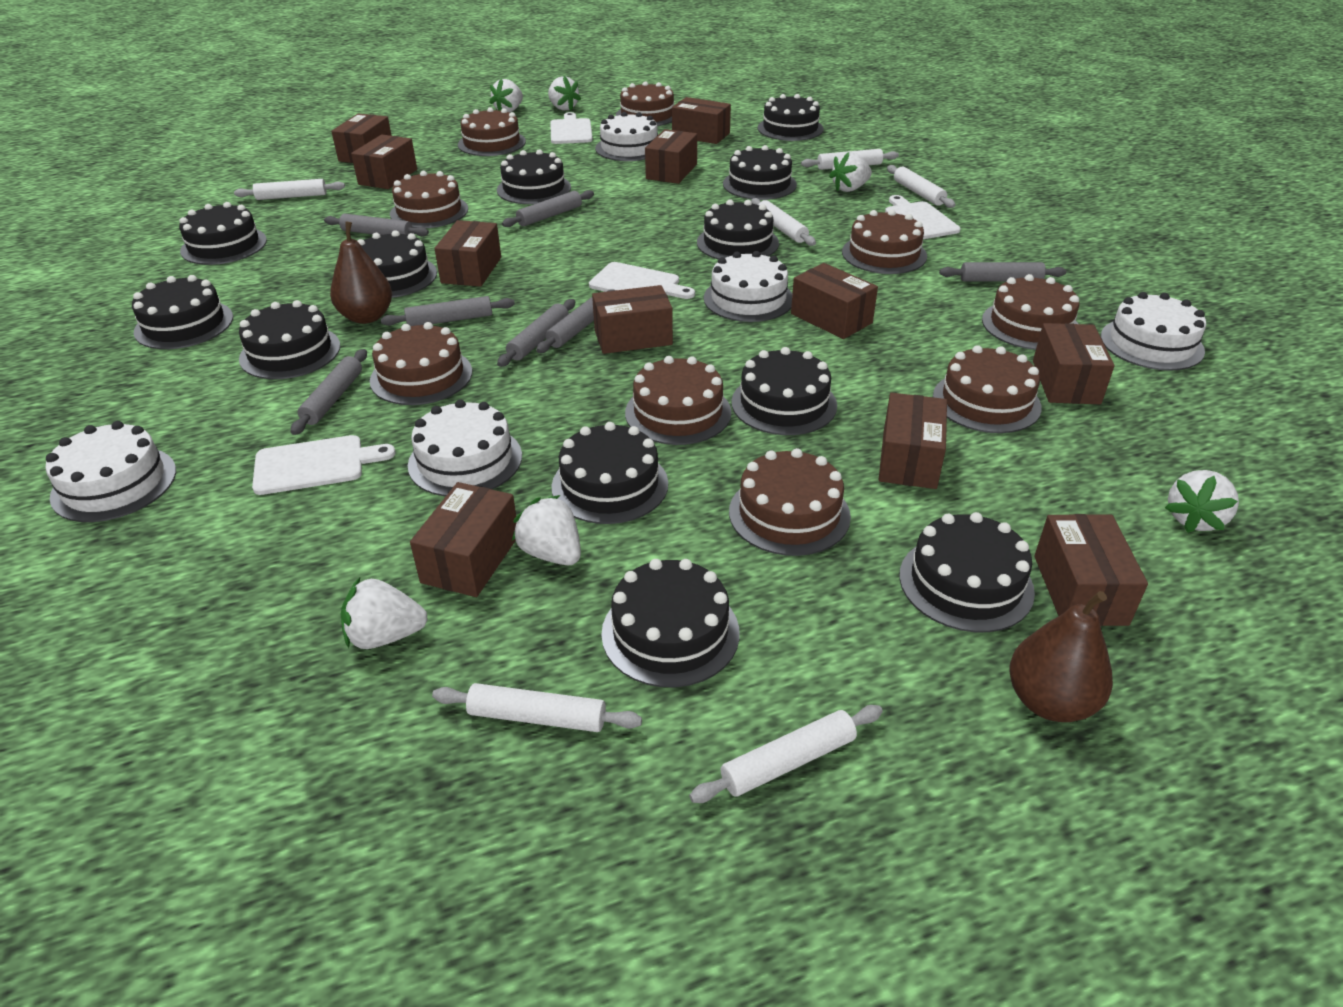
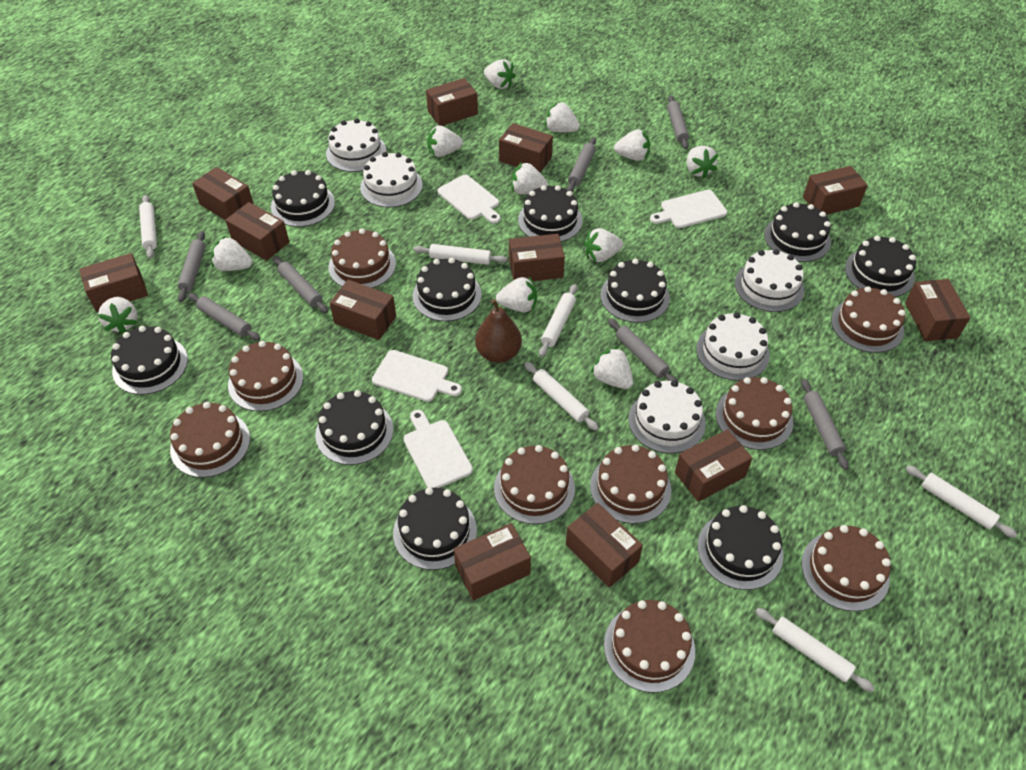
black cake: [132,275,233,349] [179,202,267,265] [239,300,340,379] [358,230,437,298] [497,149,571,204] [551,422,668,524] [601,559,740,687] [697,199,779,259] [723,145,797,200] [732,347,837,435] [758,94,824,141] [899,512,1035,632] = 12 -> [111,326,188,395] [271,170,335,227] [315,390,393,465] [393,487,477,570] [413,258,482,321] [518,185,582,242] [600,258,670,323] [698,505,783,590] [764,202,831,262] [845,236,916,297] = 10
brown box: [331,113,392,163] [351,135,417,189] [410,482,517,597] [434,220,501,287] [592,285,673,354] [645,129,697,184] [672,97,731,144] [791,263,878,339] [879,393,947,489] [1033,323,1114,404] [1034,514,1148,626] = 11 -> [79,253,148,312] [192,167,253,220] [225,202,289,261] [330,280,396,340] [426,78,478,126] [454,523,531,600] [499,123,553,173] [509,234,565,281] [566,503,643,588] [675,429,753,502] [803,166,868,215] [905,279,970,341] = 12
brown pear: [330,222,392,324] [1009,591,1113,722] = 2 -> [475,299,522,363] = 1
white strawberry: [340,577,428,649] [489,79,523,112] [512,495,581,565] [548,76,581,110] [829,152,872,192] [1165,470,1239,533] = 6 -> [98,297,138,333] [211,236,252,271] [427,126,463,157] [484,59,516,89] [496,277,537,312] [511,162,548,195] [545,102,580,132] [584,228,623,262] [591,347,633,389] [614,129,650,161] [687,146,718,179] = 11

